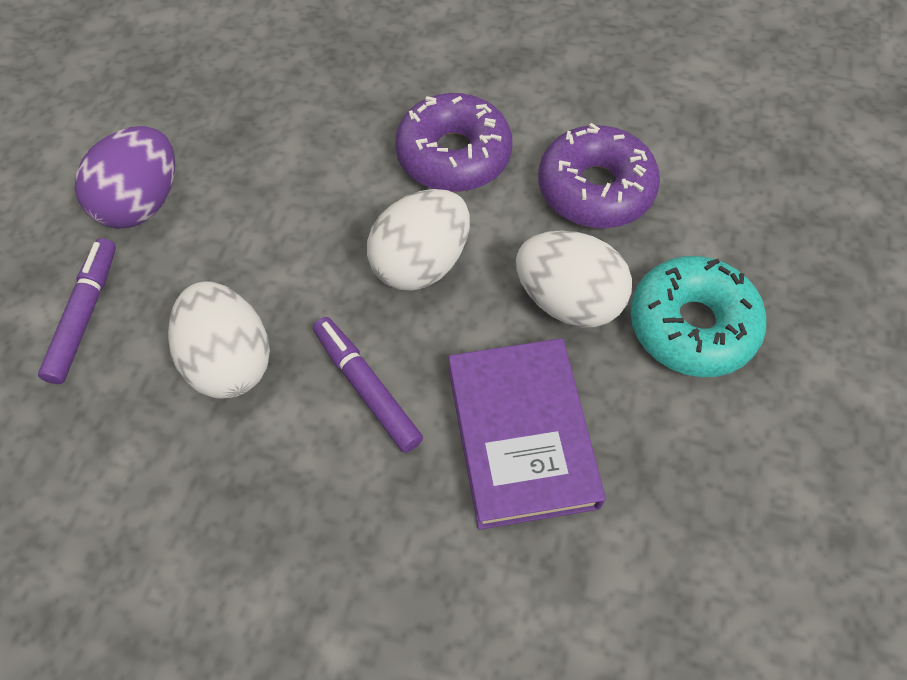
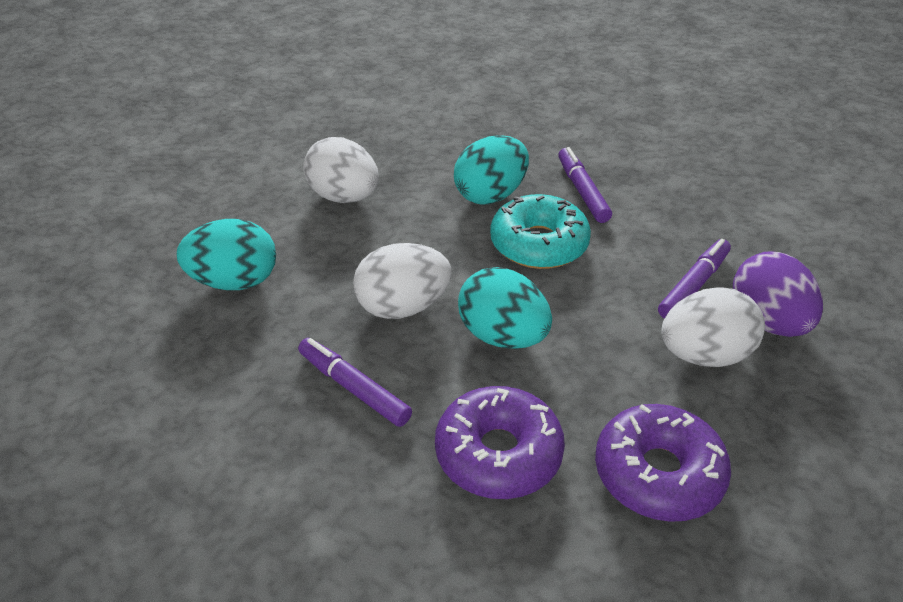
purple book: [448,338,606,530] = 1 -> none = 0
purple marker: [38,238,116,384] [313,317,423,453] = 2 -> [298,338,412,427] [558,147,612,223] [658,239,731,319] = 3
turquoise egg: none = 0 -> [177,219,276,290] [454,135,529,204] [458,267,552,349] = 3

